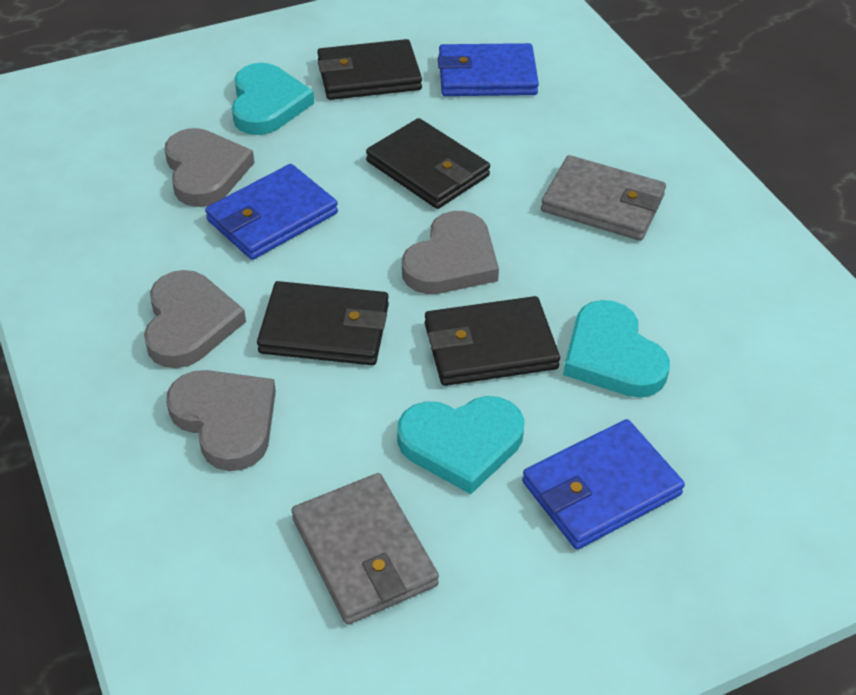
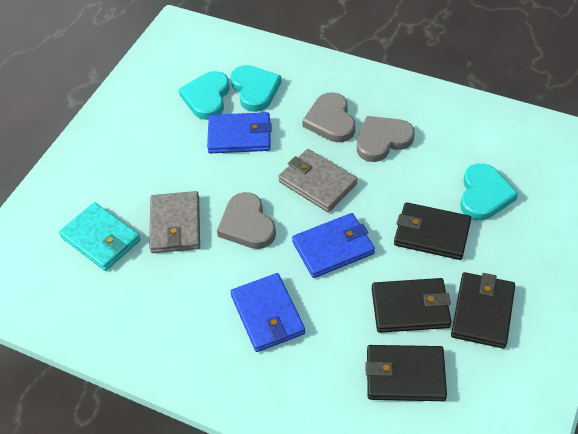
grey heart: [144,270,246,368] [165,128,254,207] [166,370,276,471] [402,211,499,294] = 4 -> [217,192,276,249] [302,92,355,142] [357,116,415,162] = 3
turquoise wallet: none = 0 -> [59,202,141,271] = 1

